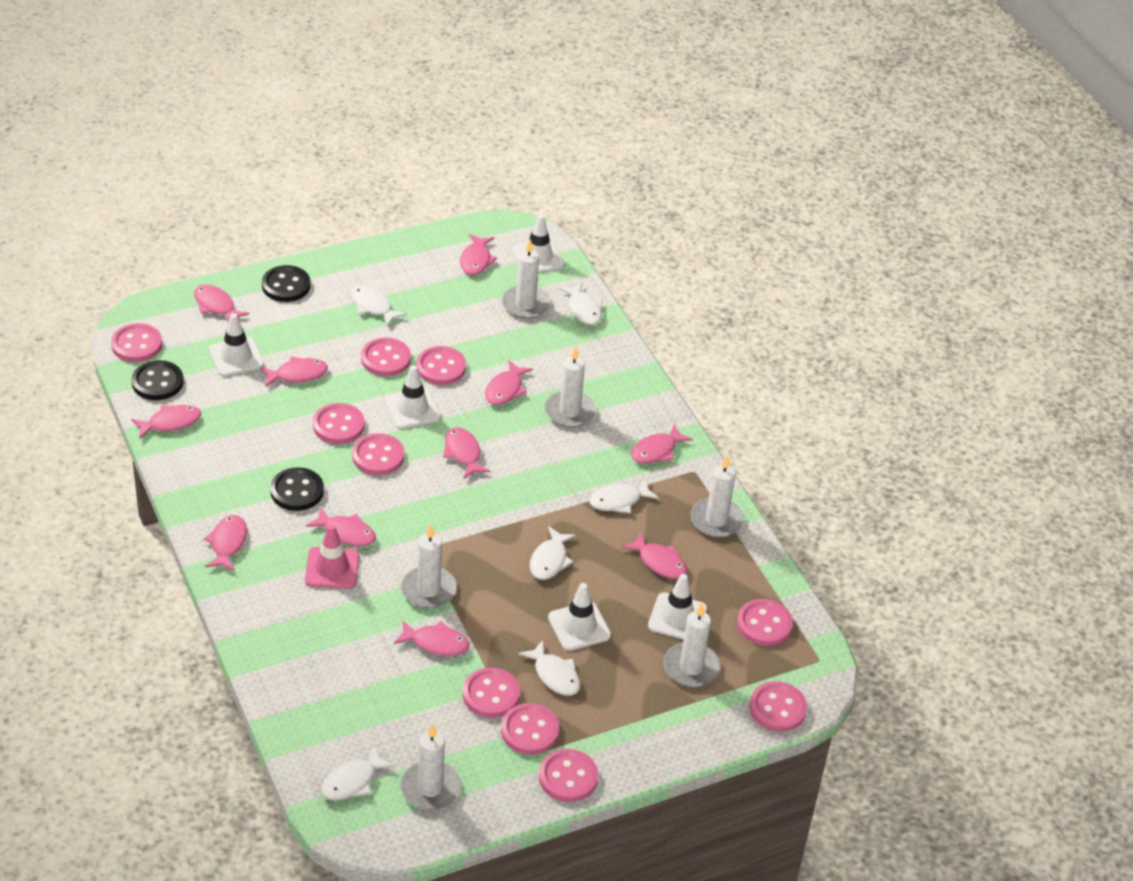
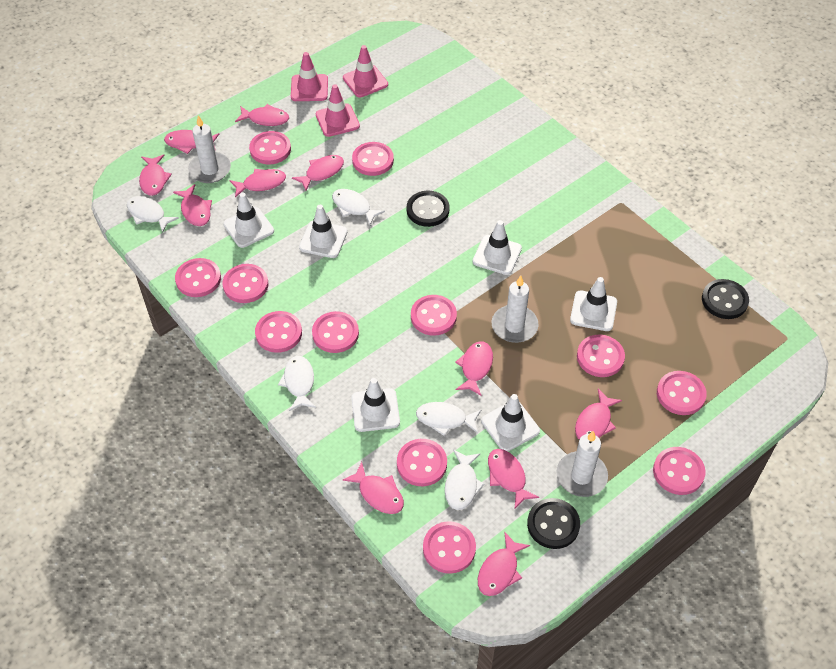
pink button: [111,323,162,362] [313,403,365,444] [352,433,404,475] [361,338,411,376] [416,346,466,385] [462,667,520,718] [501,703,559,755] [539,749,598,802] [737,599,793,646] [749,681,807,732] = 10 -> [175,258,221,297] [223,264,268,303] [249,131,291,165] [255,311,302,353] [312,311,359,353] [352,142,394,176] [397,439,447,486] [411,295,457,336] [423,521,476,574] [577,335,625,377] [653,447,706,495] [657,371,707,415] = 12
pink traffic cone: [305,524,359,589] = 1 -> [291,52,328,101] [316,84,360,137] [343,45,388,97] = 3
white candle: [400,723,461,810] [401,524,457,608] [502,240,550,319] [545,346,596,427] [664,603,720,687] [691,455,744,537] = 6 -> [188,115,231,183] [492,275,539,343] [556,431,608,497] = 3
white fish: [321,745,395,800] [351,286,407,327] [518,640,581,696] [530,526,576,580] [558,282,602,325] [589,478,659,513] = 6 -> [127,196,179,233] [278,356,316,411] [332,189,385,225] [416,402,481,436] [445,449,485,510] = 5
white traffic cone: [209,313,264,376] [385,365,441,429] [512,215,565,273] [548,583,611,651] [648,574,707,640] = 5 -> [223,193,274,248] [299,205,347,258] [351,378,400,432] [473,220,522,275] [481,394,540,451] [570,277,617,331] = 6

